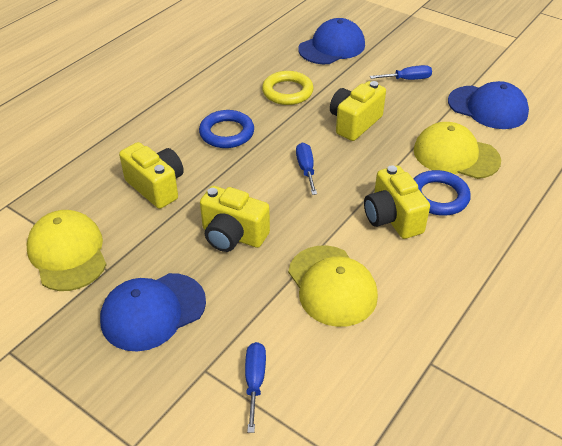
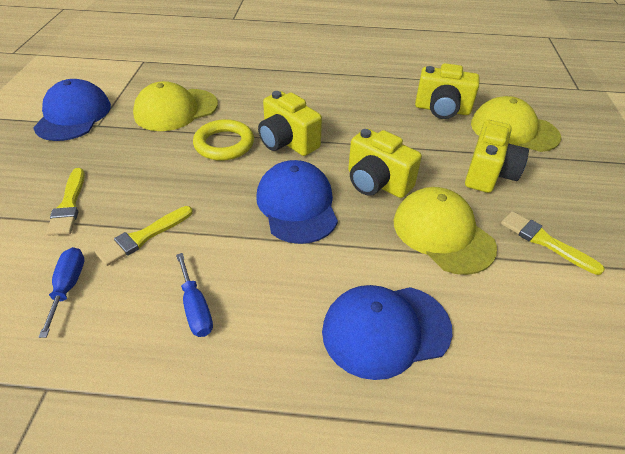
blue ring: [199,110,254,148] [414,170,471,216] = 2 -> none = 0
blue screwdriver: [245,342,266,433] [296,143,317,195] [370,65,432,80] = 3 -> [39,247,84,338] [176,253,213,337] = 2
yellow brush: none = 0 -> [46,168,85,236] [95,206,193,266] [501,211,605,275] = 3

